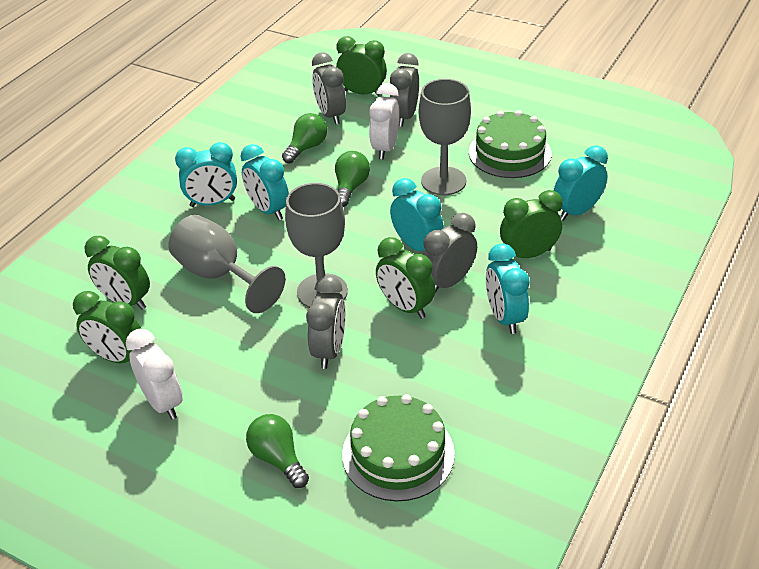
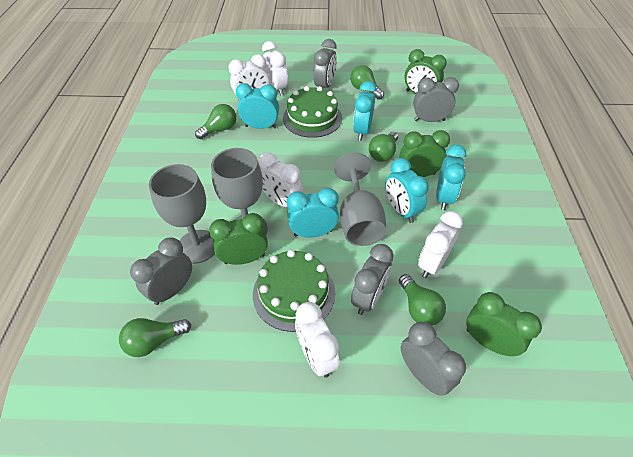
green clock: [73,291,142,363] [85,236,150,310] [336,36,387,97] [376,237,435,319] [500,190,562,259] = 5 -> [209,213,268,265] [399,130,450,177] [405,49,447,94] [466,292,542,356] = 4
green light bulb: [246,414,309,488] [282,113,327,163] [335,151,370,207] = 3 -> [119,318,191,357] [195,104,236,139] [350,65,384,100] [369,132,398,162] [399,274,446,326] = 5
grey clock: [306,275,345,369] [312,53,346,124] [390,53,419,127] [423,213,477,293] = 4 -> [130,237,192,305] [313,39,337,89] [351,244,394,315] [401,322,466,396] [413,77,459,122] = 5
white clock: [126,329,183,420] [369,83,399,160] = 2 -> [228,54,269,103] [258,152,303,207] [262,41,288,96] [295,302,340,378] [418,211,463,278] = 5

